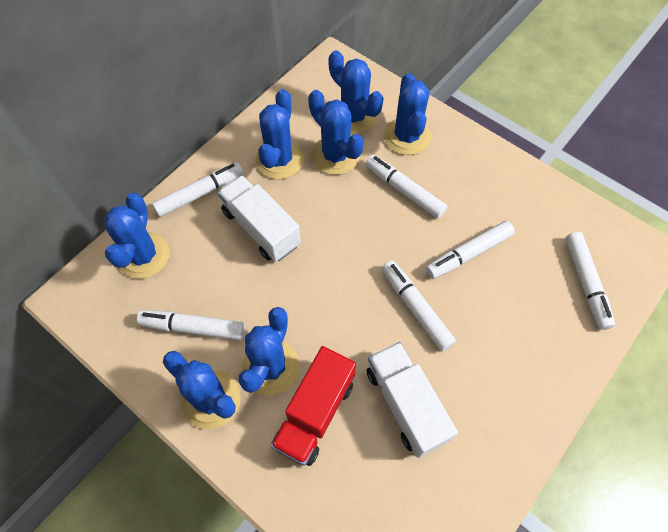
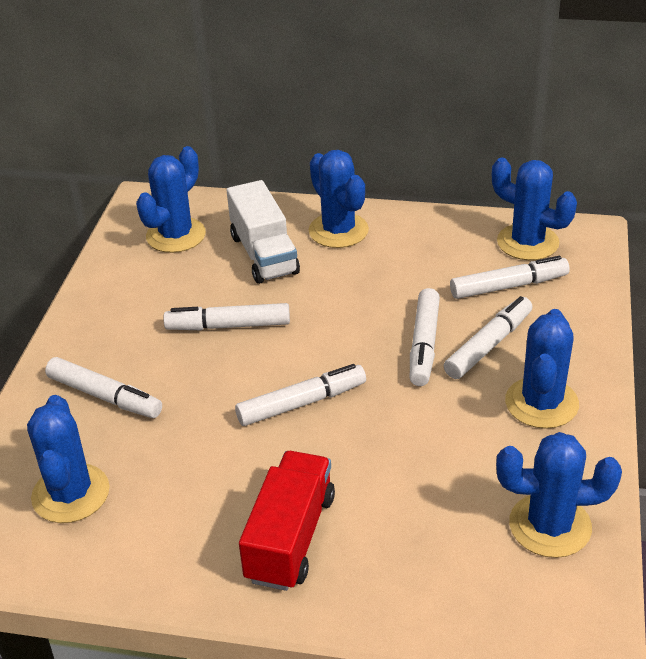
blue cactus: [104,193,170,279] [163,351,241,430] [238,307,299,395] [255,89,304,179] [308,90,364,175] [328,50,384,135] [384,73,431,155] = 7 -> [27,395,110,523] [136,146,206,253] [309,150,369,248] [492,158,577,260] [496,432,622,558] [505,309,579,429] = 6
white truck: [218,175,301,262] [367,342,458,458] = 2 -> [227,180,300,284] = 1

